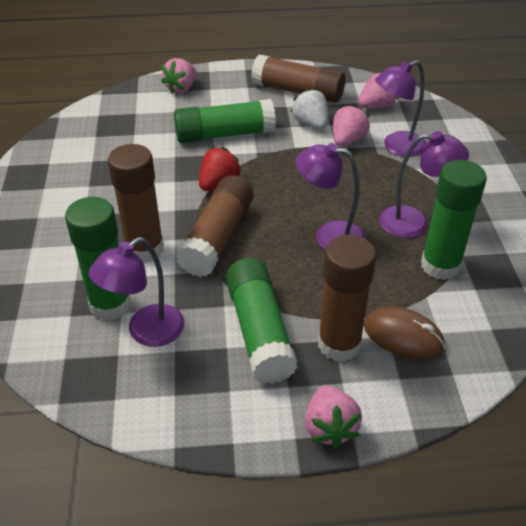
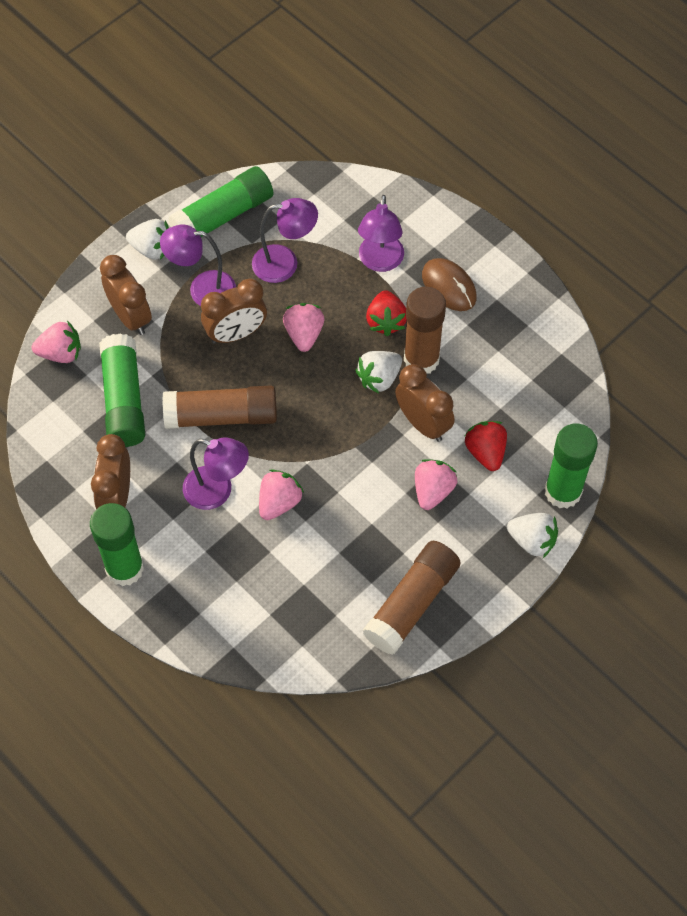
brown clock: none = 0 -> [91,434,130,509] [100,255,152,335] [201,278,267,344] [395,364,455,442] = 4
brown glue stick: [108,144,164,262] [176,175,253,277] [251,55,346,103] [318,235,376,362] = 4 -> [162,385,277,429] [363,541,461,655] [404,287,446,374] = 3
red strawberry: [199,147,242,191] = 1 -> [366,290,407,336] [465,421,507,471] = 2
white strawberry: [291,88,328,129] = 1 -> [126,219,169,260] [355,351,402,394] [507,513,558,558] = 3

